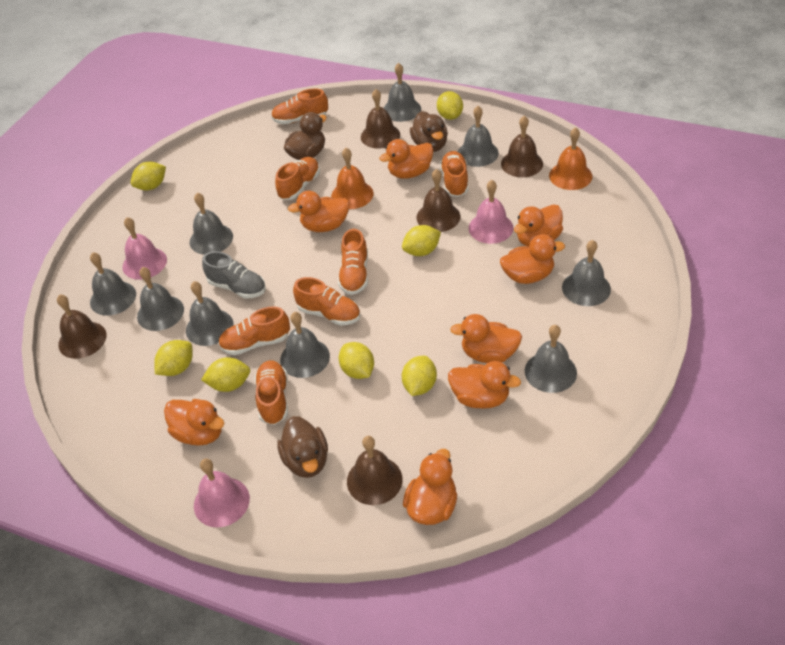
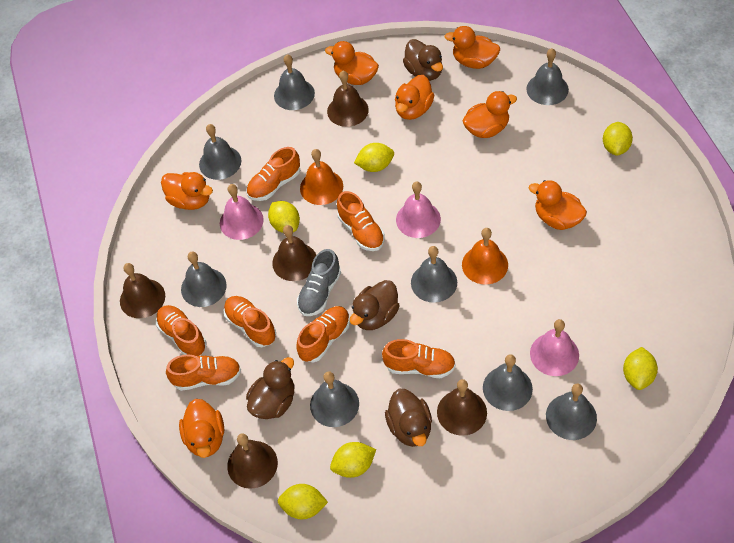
brown duck: [277,416,328,478] [284,112,327,160] [410,111,448,152] = 3 -> [246,357,294,419] [350,280,400,330] [385,389,432,447] [403,39,443,81] = 4
grey bell: [90,252,136,316] [137,267,184,331] [186,281,234,346] [190,193,233,255] [280,312,330,378] [384,63,421,122] [458,106,499,167] [525,325,577,393] [562,240,611,306] = 9 -> [181,251,227,307] [199,124,241,180] [274,54,315,110] [310,371,359,427] [411,246,457,303] [483,354,533,411] [526,48,569,105] [546,384,597,440] = 8
orange duck: [164,399,224,446] [288,191,349,232] [379,139,433,179] [403,449,457,525] [448,361,521,409] [450,314,522,363] [500,234,565,284] [514,204,563,247] = 8 -> [161,172,213,210] [179,399,224,458] [325,41,379,85] [395,75,434,120] [444,26,500,69] [462,91,517,138] [529,180,587,230] = 7
yellow lemon: [131,161,166,190] [154,340,193,376] [201,357,250,392] [339,342,374,379] [402,225,441,256] [402,356,437,396] [437,91,463,120] = 7 -> [268,201,300,233] [278,484,328,520] [330,442,376,478] [354,143,394,172] [603,122,633,156] [623,347,658,390] = 6

